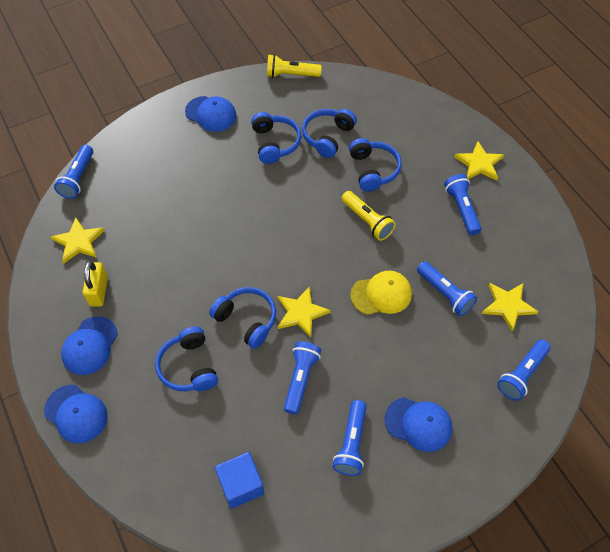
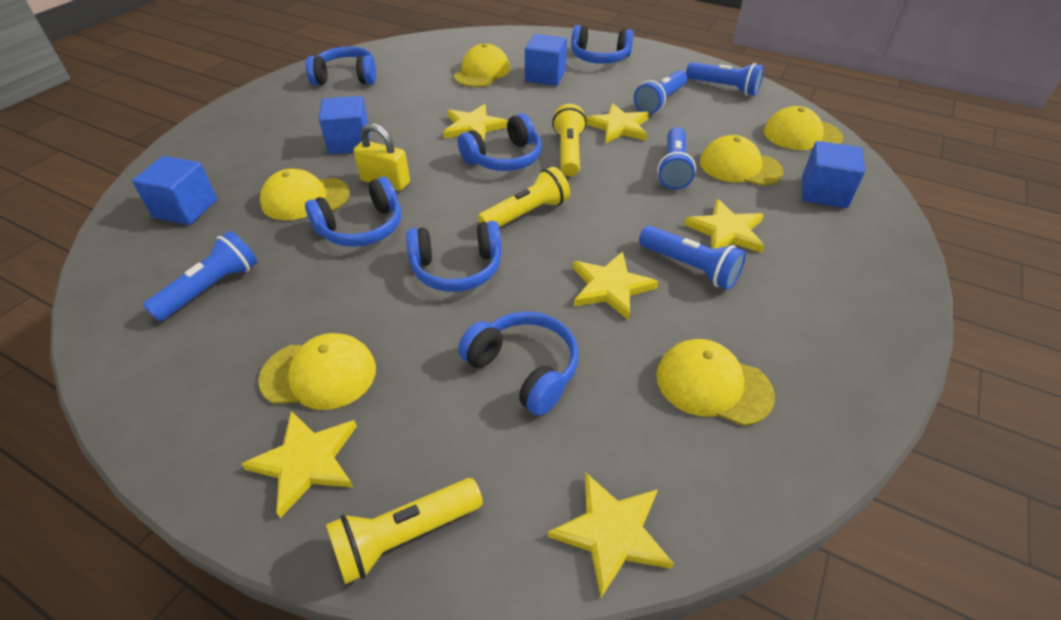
blue cap: [44,385,108,443] [61,316,118,375] [185,96,236,132] [384,397,452,452] = 4 -> none = 0
blue cube: [215,452,264,509] = 1 -> [132,156,217,225] [319,96,370,154] [525,34,567,86] [802,141,865,208] = 4
blue flashlight: [54,145,93,199] [284,341,321,414] [333,400,367,476] [417,261,477,316] [444,174,482,235] [498,339,551,401] = 6 -> [143,231,257,322] [634,70,688,114] [639,226,746,290] [657,127,696,190] [686,62,764,96] = 5
blue headphones: [155,326,218,391] [209,287,276,349] [251,112,301,164] [302,109,357,158] [349,138,402,192] = 5 -> [305,177,401,247] [306,46,376,85] [406,221,502,292] [458,113,542,171] [458,311,579,416] [571,25,634,64] = 6
yellow cap: [350,271,412,315] = 1 -> [258,333,376,410] [260,169,350,220] [454,44,510,87] [656,339,775,426] [700,135,783,186] [764,106,844,150] = 6
yellow flashlight: [267,54,322,78] [341,191,396,241] = 2 -> [326,478,483,584] [478,167,570,227] [552,104,587,176] = 3
yellow star: [51,217,105,263] [278,286,331,338] [454,141,504,181] [482,283,539,332] = 4 -> [241,411,357,518] [443,104,508,141] [548,473,674,598] [573,252,659,320] [586,103,649,144] [684,199,765,253] = 6

